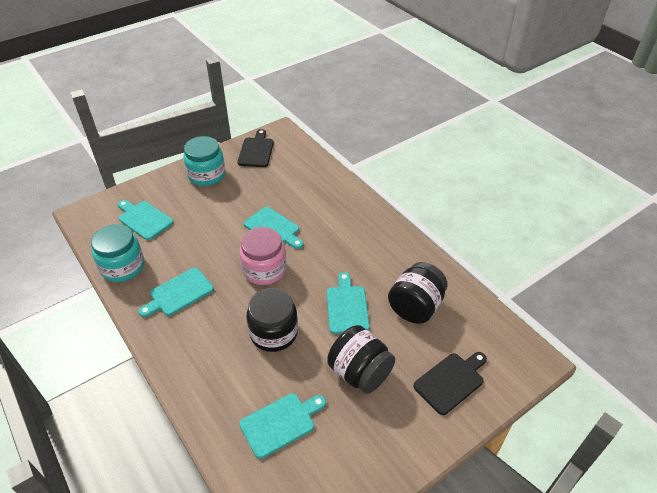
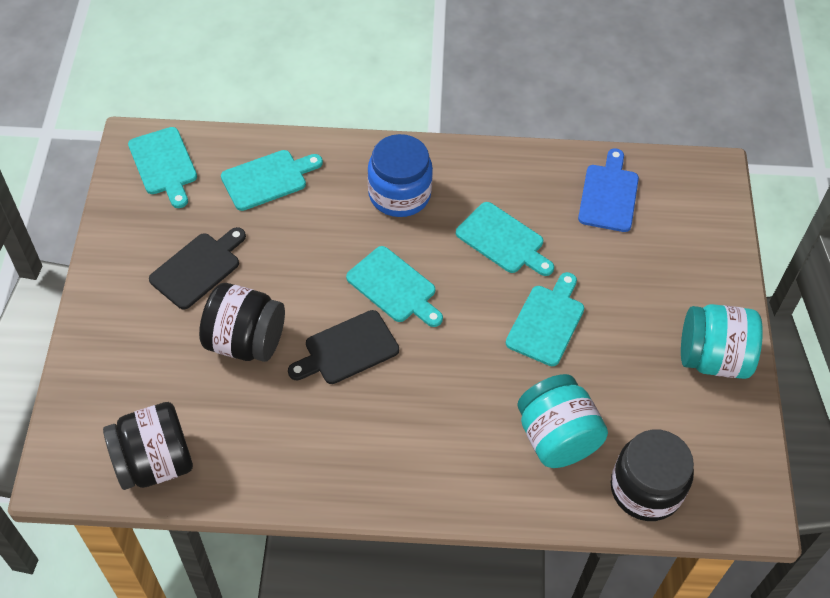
blue cutting board: none = 0 -> [578,148,639,232] = 1
blue jar: none = 0 -> [368,134,433,217] = 1
pink jar: [239,227,287,285] = 1 -> none = 0

